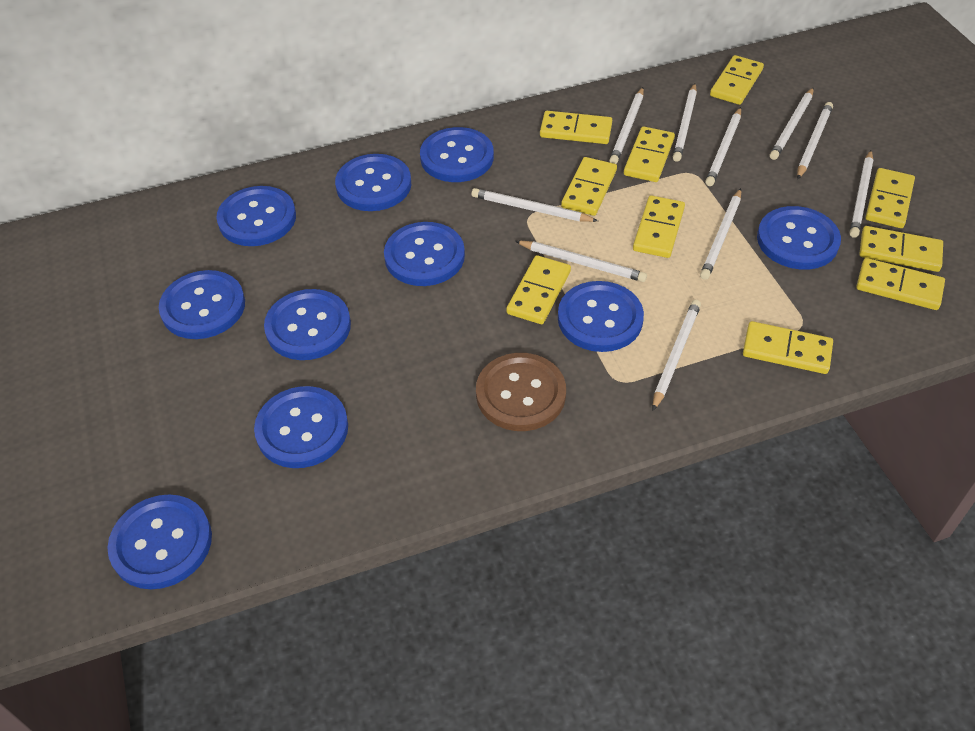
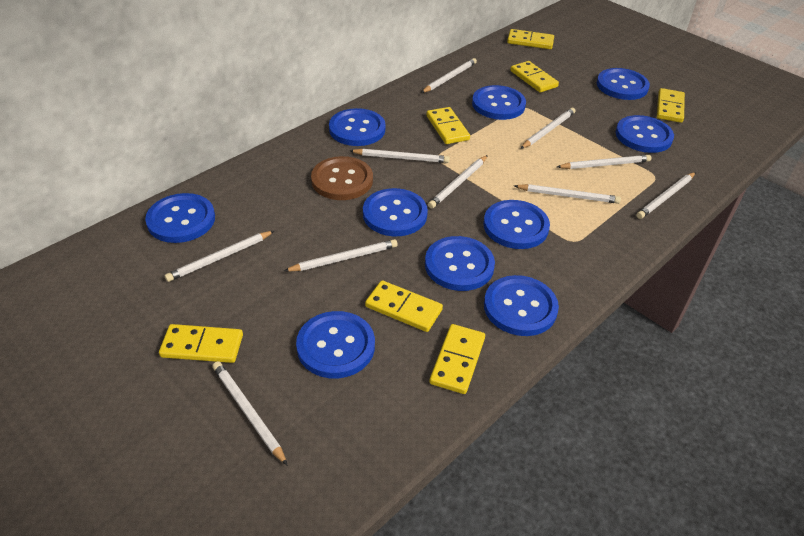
yellow domino: [506,255,571,324] [540,111,612,144] [561,157,617,216] [624,126,675,182] [633,195,685,258] [710,55,764,105] [743,321,833,374] [856,258,945,310] [859,226,943,272] [865,168,915,228] = 10 -> [159,324,243,363] [365,280,443,332] [426,107,470,144] [429,324,485,394] [507,29,554,49] [510,61,559,93] [657,88,685,123] = 7

